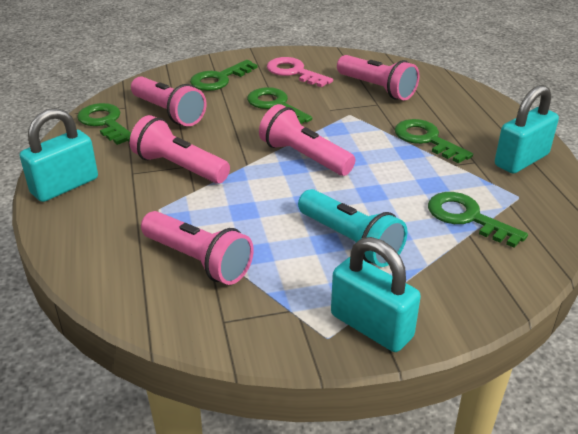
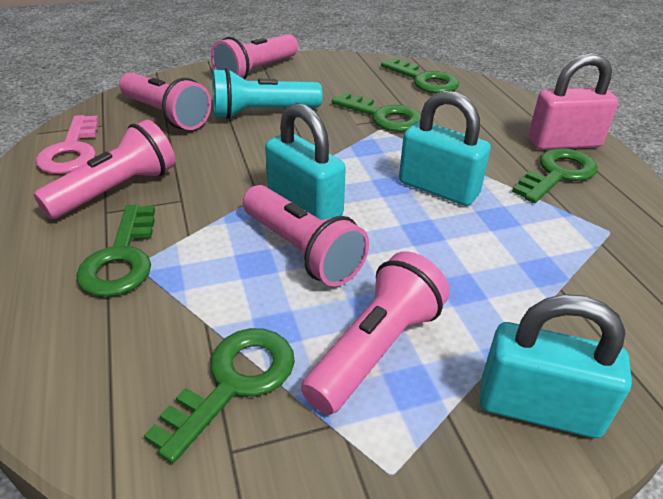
pink padlock: none = 0 -> [528,53,618,150] = 1

